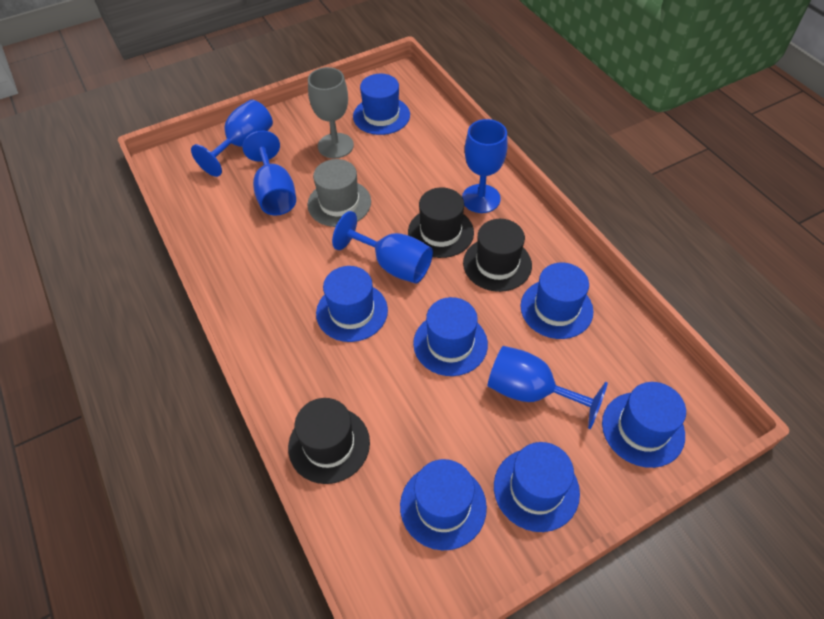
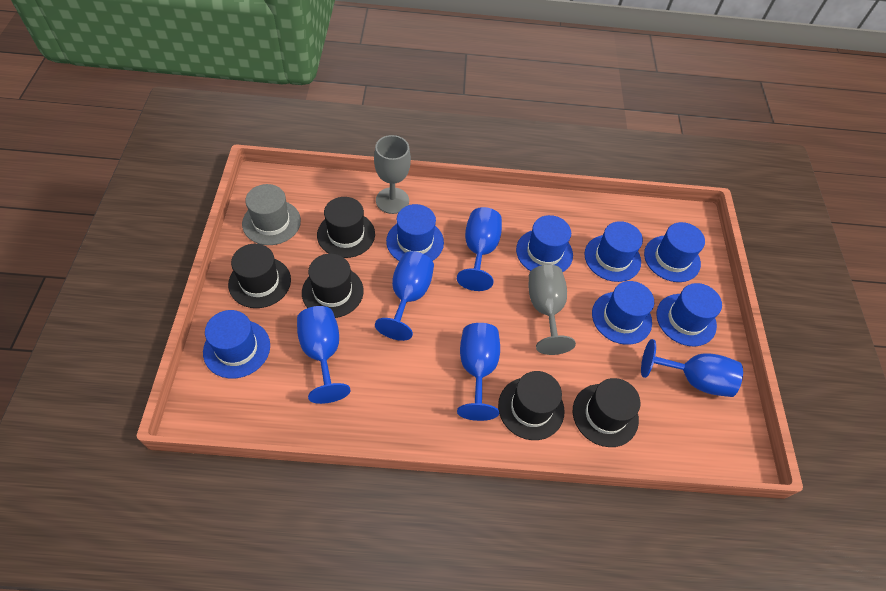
black hat: [288,398,370,484] [408,187,474,258] [463,219,532,292] = 3 -> [228,244,291,308] [302,254,364,318] [317,197,375,258] [498,371,565,440] [573,378,640,447] = 5
grey goblet: [308,67,354,159] = 1 -> [374,135,411,214] [529,265,576,355] = 2

